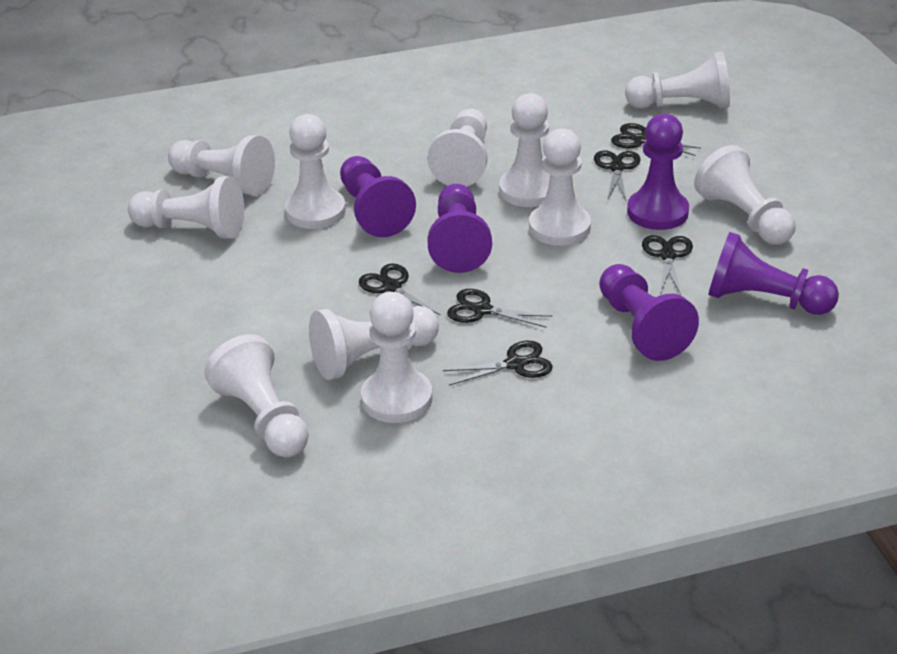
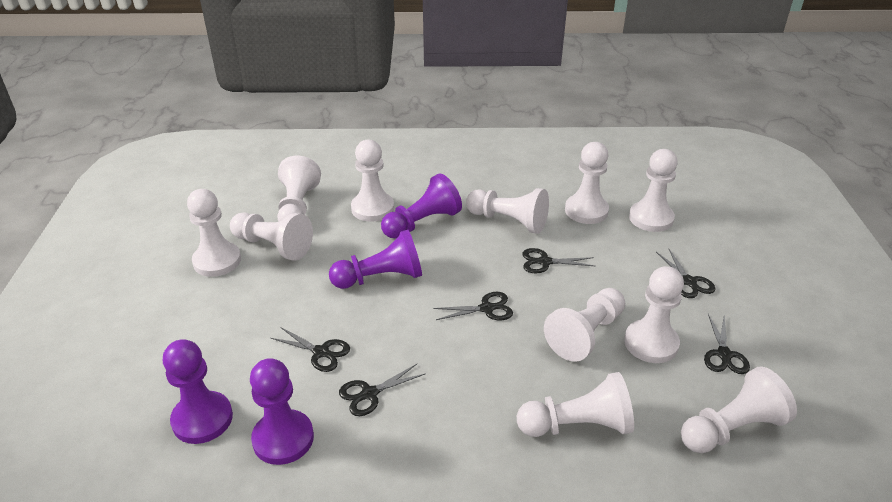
purple pawn: [340,156,416,237] [427,184,492,273] [599,264,699,361] [627,114,689,230] [708,232,839,315] = 5 -> [163,339,233,444] [250,358,314,465] [329,230,422,289] [381,174,462,238] = 4

